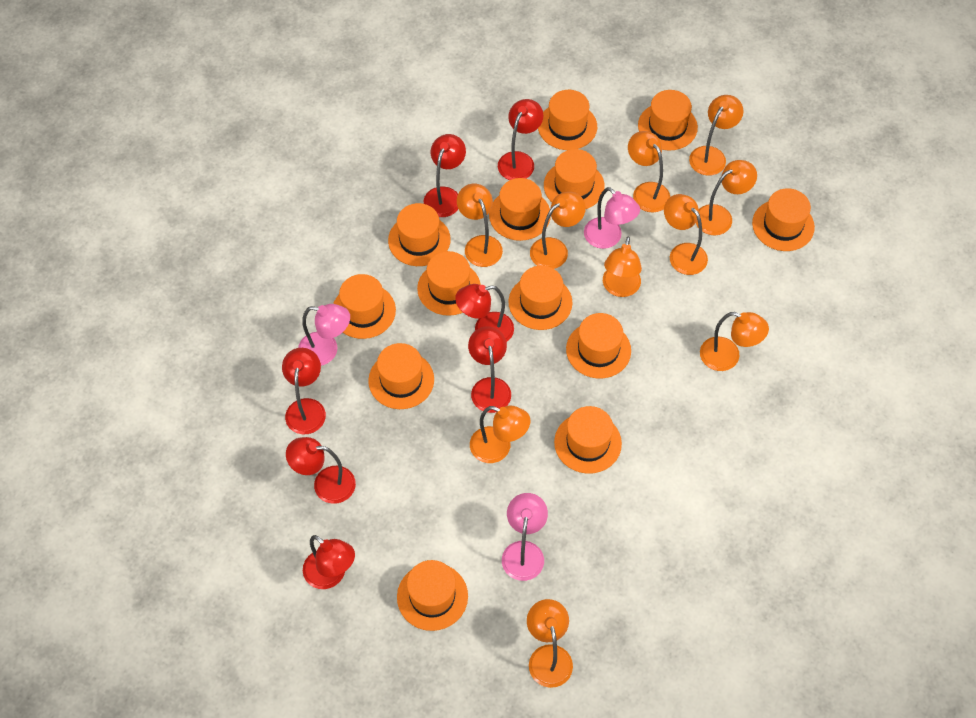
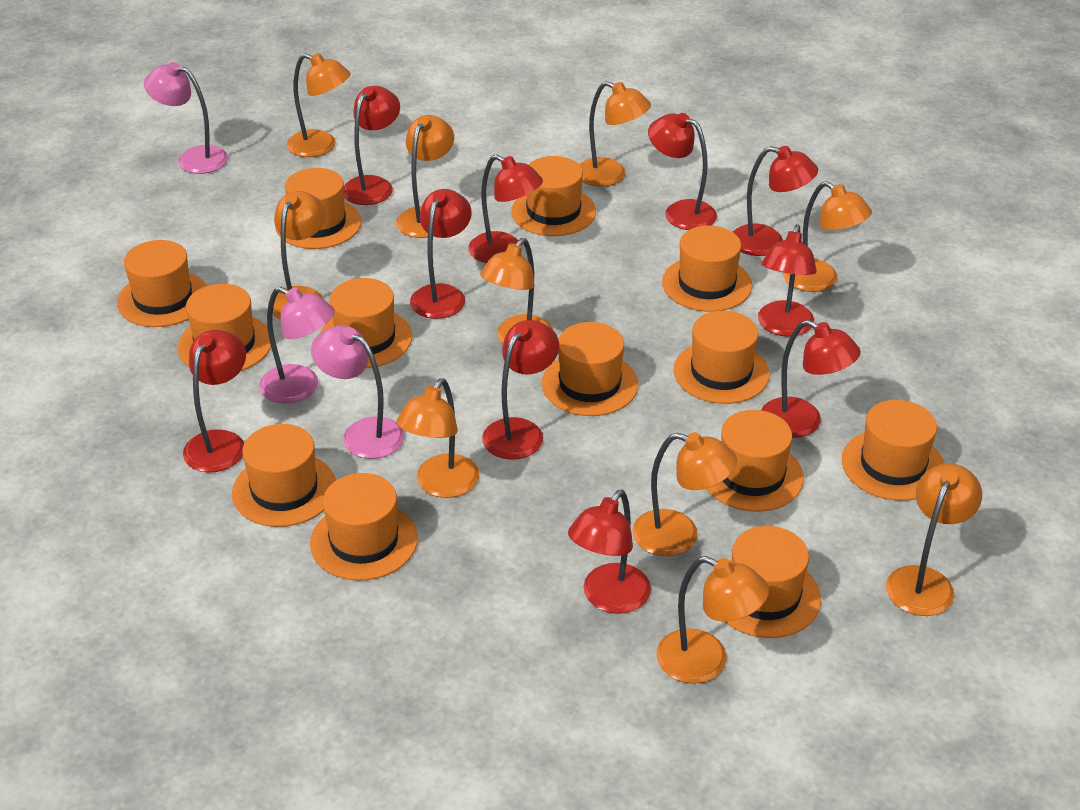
red lamp: [282,348,326,434] [286,437,356,504] [303,535,355,589] [424,134,466,217] [455,284,514,342] [468,326,511,413] [498,99,543,180] = 7 -> [183,330,246,472] [344,86,400,205] [410,189,472,319] [468,154,543,263] [482,320,559,460] [568,490,651,614] [648,113,717,230] [733,146,818,256] [758,224,817,337] [761,320,861,438] = 10

